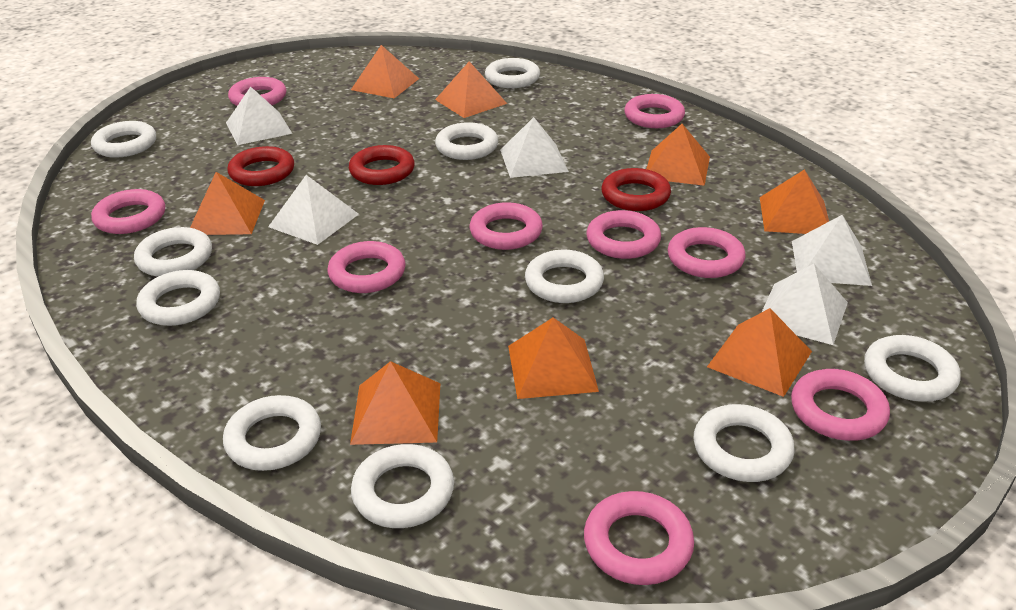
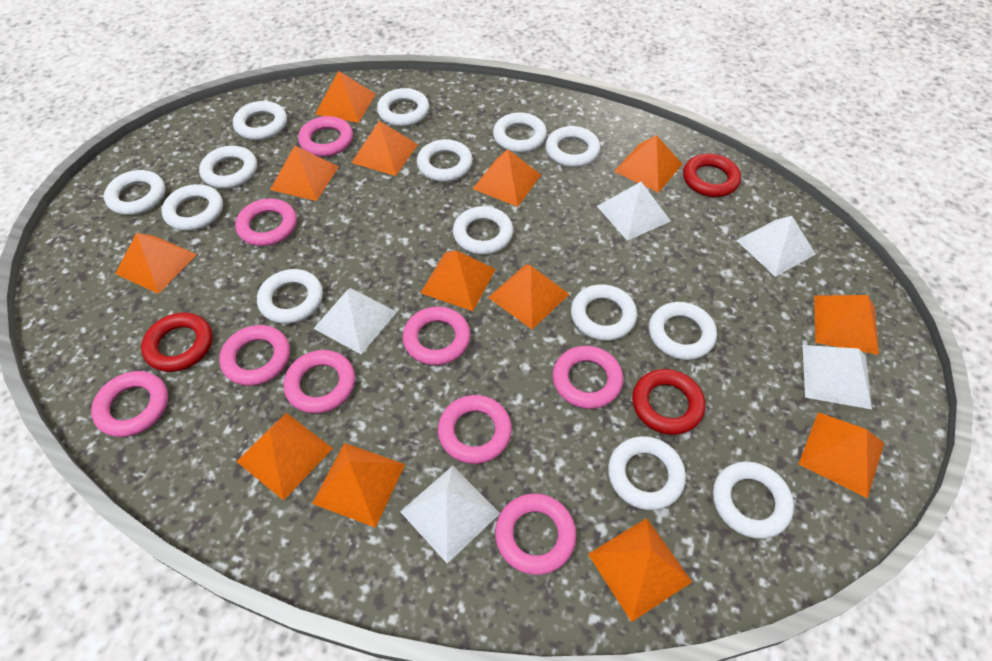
orange pyramid: [190,172,265,235] [350,361,441,445] [351,45,419,98] [435,61,507,118] [508,317,599,399] [646,124,710,186] [707,308,812,397] [760,169,829,234] = 8 -> [115,233,197,294] [236,413,333,501] [270,146,339,201] [312,443,405,528] [315,71,376,123] [352,121,418,176] [421,250,496,311] [473,149,541,207] [488,264,569,329] [588,518,692,622] [614,135,682,193] [799,412,884,498] [814,295,879,355] = 13
white ring: [91,121,156,158] [134,227,212,277] [136,270,220,326] [223,395,321,471] [351,444,454,528] [435,122,498,160] [485,58,540,88] [525,250,604,303] [693,404,795,482] [864,335,961,402] = 10 -> [104,170,165,215] [161,184,223,231] [199,146,257,189] [233,101,287,140] [257,269,323,324] [377,88,429,127] [417,139,473,182] [453,206,513,255] [493,112,547,153] [545,126,600,167] [571,284,637,341] [608,436,686,510] [649,302,717,360] [713,462,794,539] = 14

